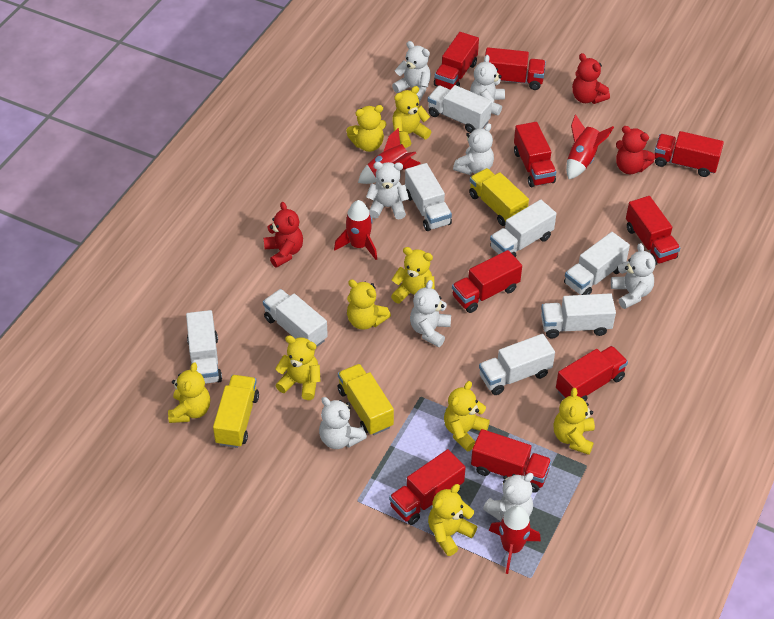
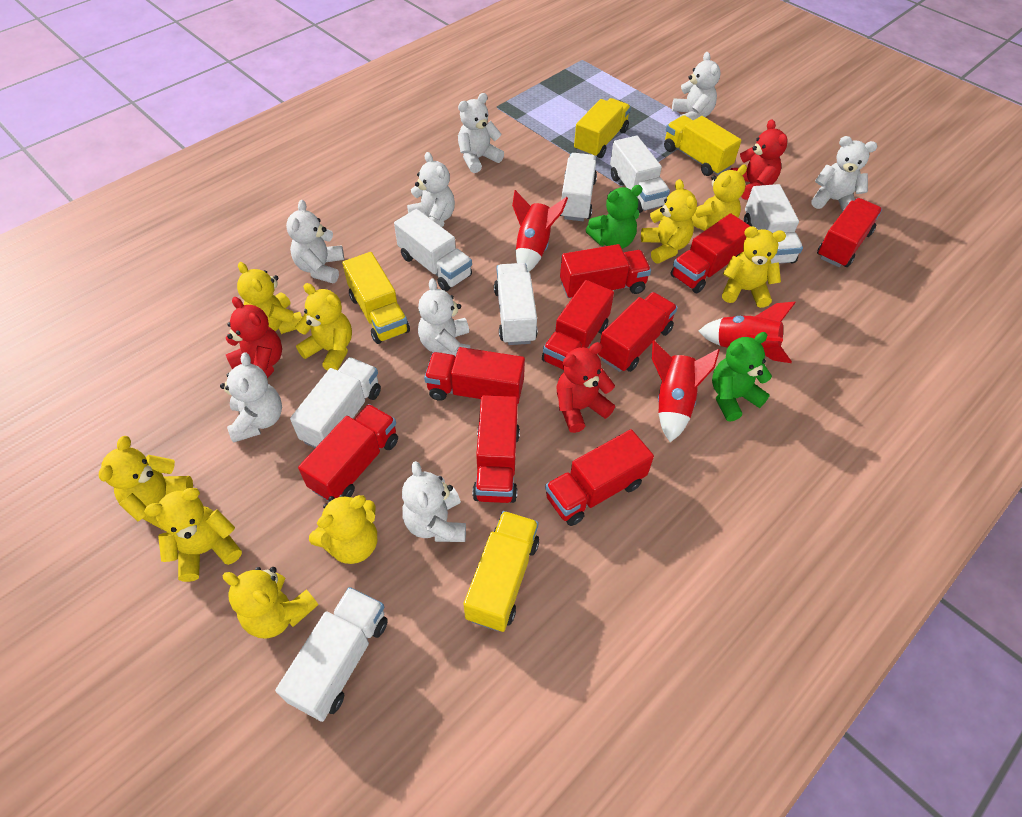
green teddy bear: none = 0 -> [586,185,643,249] [712,332,772,422] = 2
red rocket: [334,200,377,260] [358,128,421,184] [489,505,541,574] [566,114,614,179] = 4 -> [512,190,568,272] [652,340,720,442] [699,302,796,363] = 3
white truck: [186,310,222,384] [263,289,328,347] [405,163,452,231] [428,85,492,133] [479,334,555,395] [490,200,557,258] [541,293,616,338] [564,232,630,295] = 8 -> [275,587,388,722] [290,357,381,448] [394,209,472,291] [494,263,538,345] [560,153,597,221] [610,136,670,213] [744,184,803,264] = 7
yellow truck: [213,375,259,448] [338,364,394,435] [469,168,529,226] = 3 -> [342,252,410,344] [464,511,539,632] [574,98,631,158] [664,115,741,176] = 4

